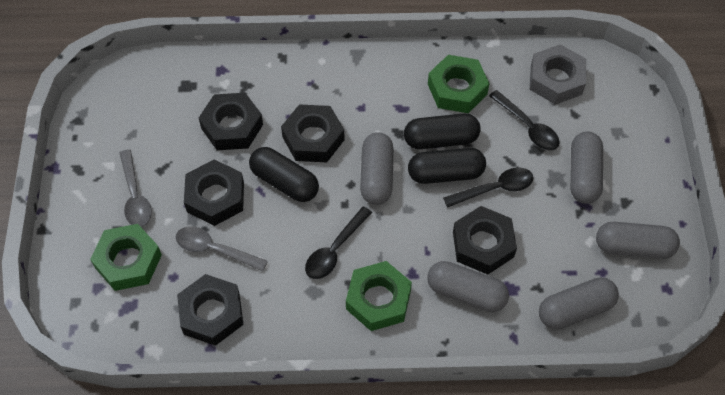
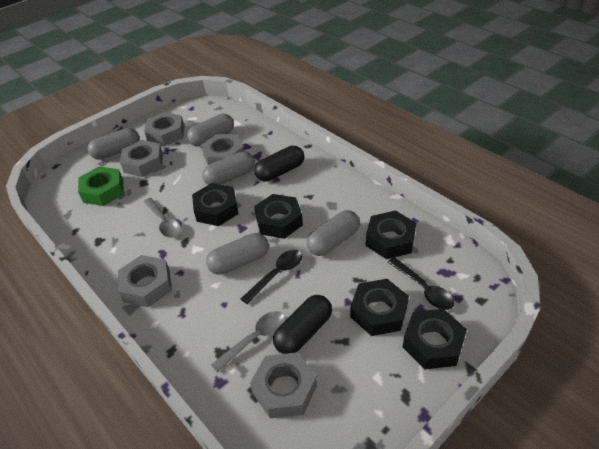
black capsule: [249,147,319,202] [404,113,481,149] [408,148,486,184] = 3 -> [254,146,304,182] [273,295,332,354] = 2
black spoon: [305,206,372,279] [443,168,534,208] [489,90,560,150] = 3 -> [241,250,302,304] [388,257,454,310] = 2
green nut: [90,224,162,291] [346,261,412,331] [428,55,490,113] = 3 -> [78,166,124,206] = 1
grey nut: [530,44,586,105] = 1 -> [118,255,172,307] [120,140,163,177] [144,112,185,146] [201,134,244,165] [250,352,317,418] = 5

